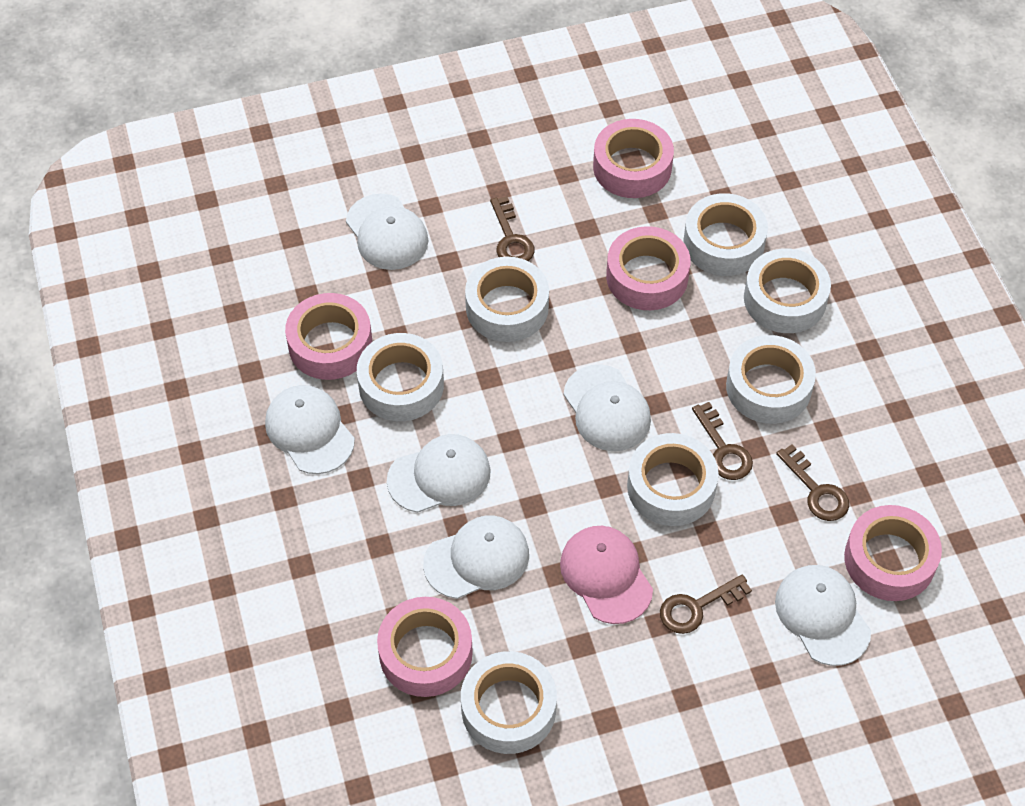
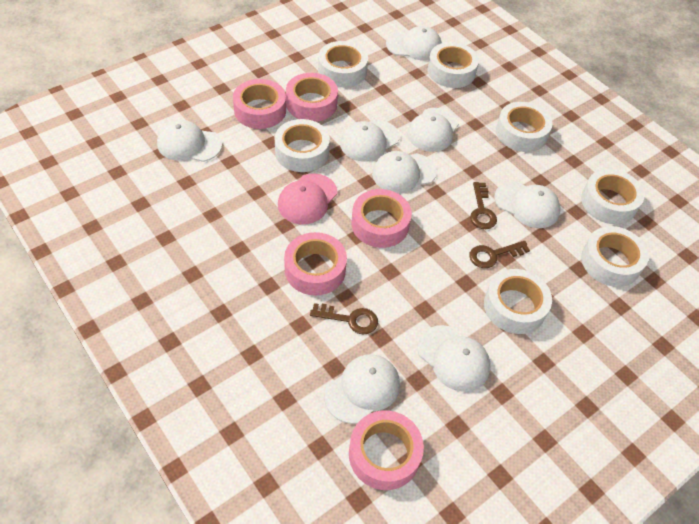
brown key: [490,196,535,261] [660,574,752,634] [692,402,753,480] [776,444,849,521] = 4 -> [310,303,378,335] [469,241,530,268] [470,182,497,229] = 3
white cap: [265,385,355,474] [346,194,428,270] [387,434,491,513] [423,516,529,599] [564,364,651,451] [775,565,871,666] = 6 -> [157,119,222,162] [324,354,400,424] [340,120,399,162] [372,151,437,193] [386,26,442,60] [407,108,459,152] [417,325,491,392] [494,181,560,228] = 8

